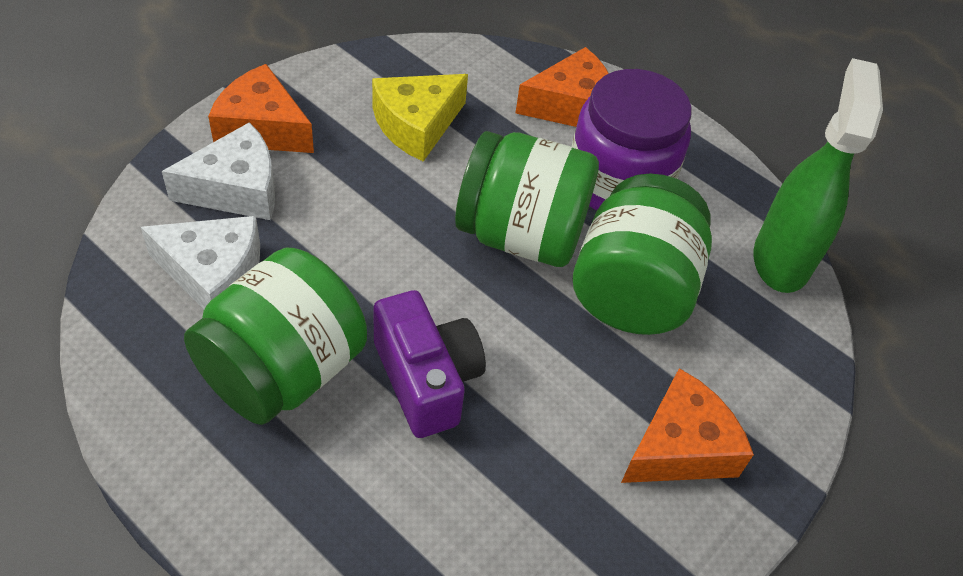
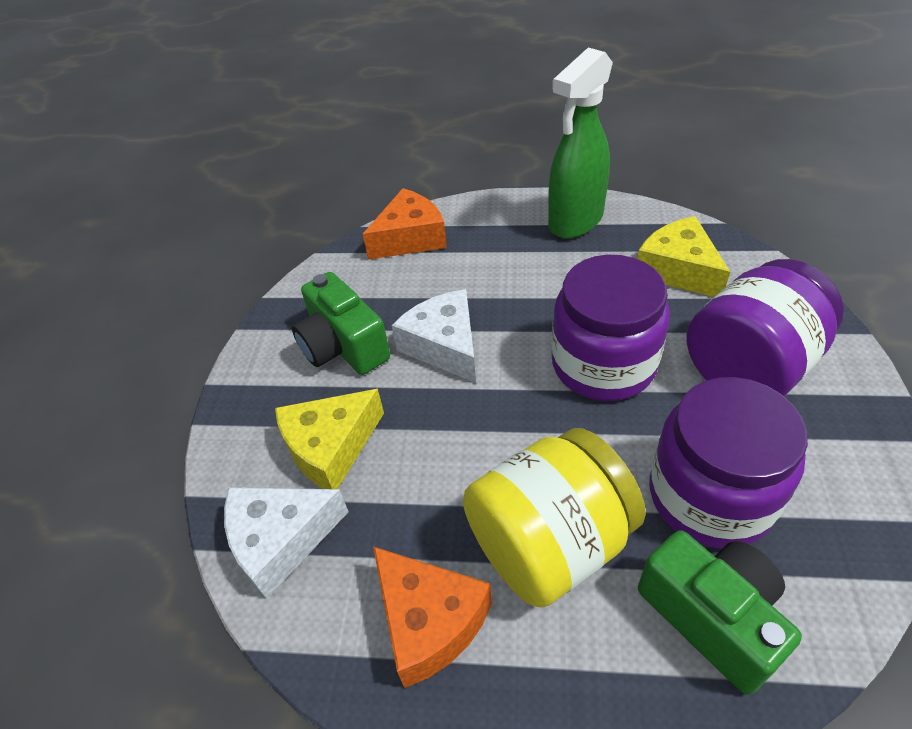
green camera: none = 0 -> [292,272,390,375] [638,530,802,695] = 2
green jar: [184,247,367,425] [455,131,599,267] [573,173,712,335] = 3 -> none = 0
orange cheese: [208,64,314,153] [516,47,609,127] [621,368,754,483] = 3 -> [363,188,447,260] [373,547,492,688] = 2
purple camera: [373,290,486,438] = 1 -> none = 0
purple jar: [572,69,692,210] = 1 -> [551,255,670,401] [649,377,808,549] [686,259,844,396] = 3
yellow cheese: [372,74,468,162] = 1 -> [275,389,384,489] [637,216,730,297] = 2
yellow jar: none = 0 -> [463,428,646,607] = 1

